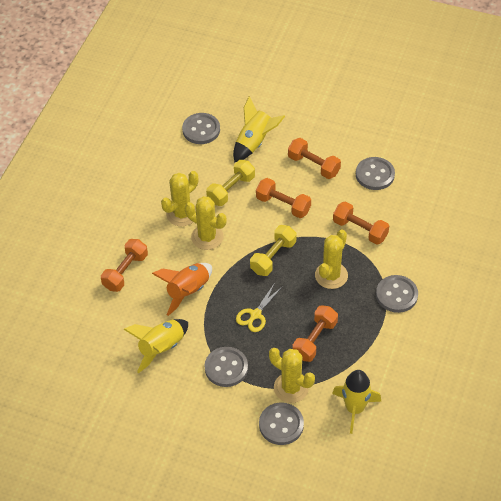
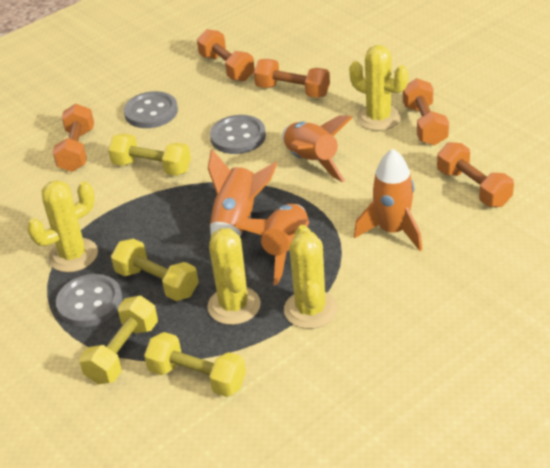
grey button: [182,113,220,144] [205,347,248,387] [259,402,304,445] [356,157,395,190] [376,275,418,313] = 5 -> [56,274,123,327] [124,91,178,128] [210,115,266,154] = 3
orange rocket: [152,263,212,316] = 1 -> [208,150,278,236] [235,204,310,285] [282,115,353,182] [354,149,422,251] = 4
yellow dumbbell: [206,160,255,206] [250,225,297,276] = 2 -> [79,295,158,384] [108,133,191,176] [111,239,199,301] [144,332,246,397] = 4
yellow rocket: [123,319,188,373] [233,96,285,163] [332,370,381,434] = 3 -> none = 0
yellow scissors: [236,283,283,332] = 1 -> none = 0

